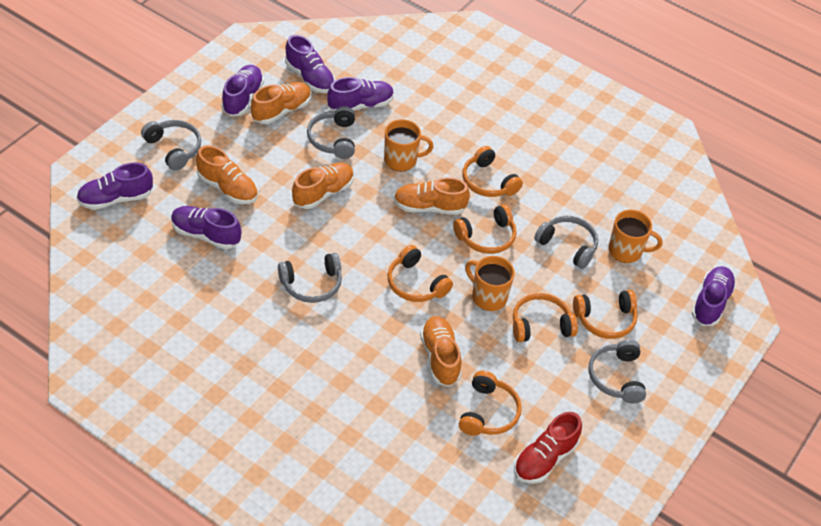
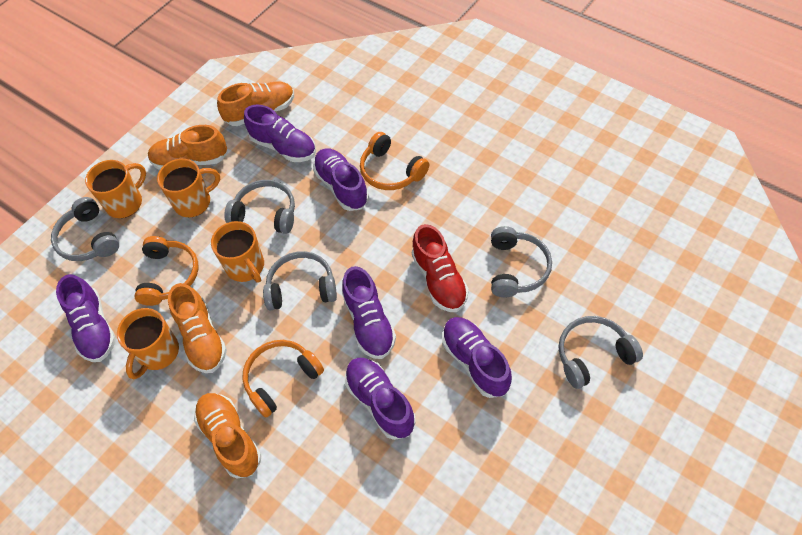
orange headphones: [388,245,453,302] [453,204,517,254] [459,371,522,436] [462,146,523,197] [513,293,578,342] [573,290,638,339] = 6 -> [135,236,199,306] [242,340,324,418] [360,132,429,190] = 3
orange mug: [384,119,434,171] [465,256,515,311] [608,210,663,263] = 3 -> [85,160,146,218] [117,308,179,379] [157,159,220,217] [211,221,264,283] = 4
orange shoe: [196,145,258,204] [251,82,311,124] [292,162,354,209] [394,177,470,215] [420,316,462,387] = 5 -> [148,125,228,170] [168,283,227,373] [194,393,261,479] [217,81,294,126] = 4

